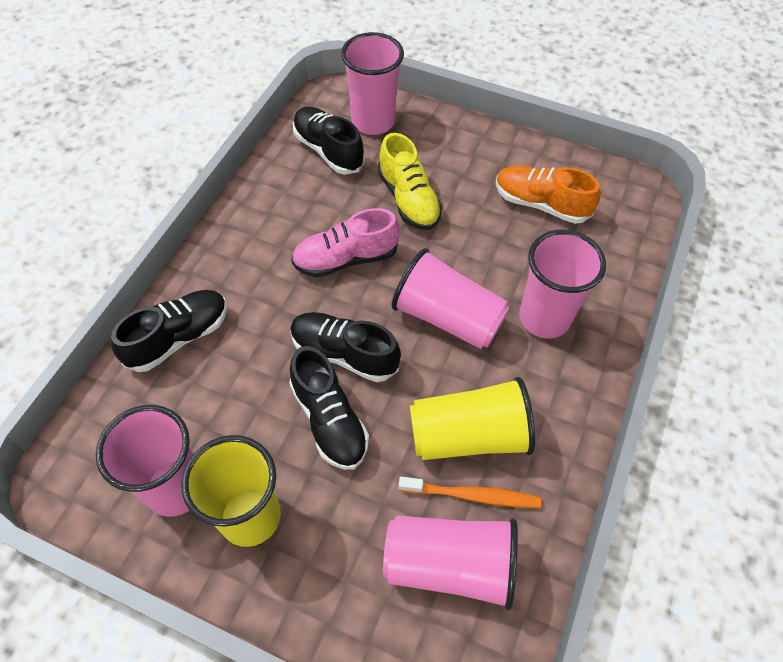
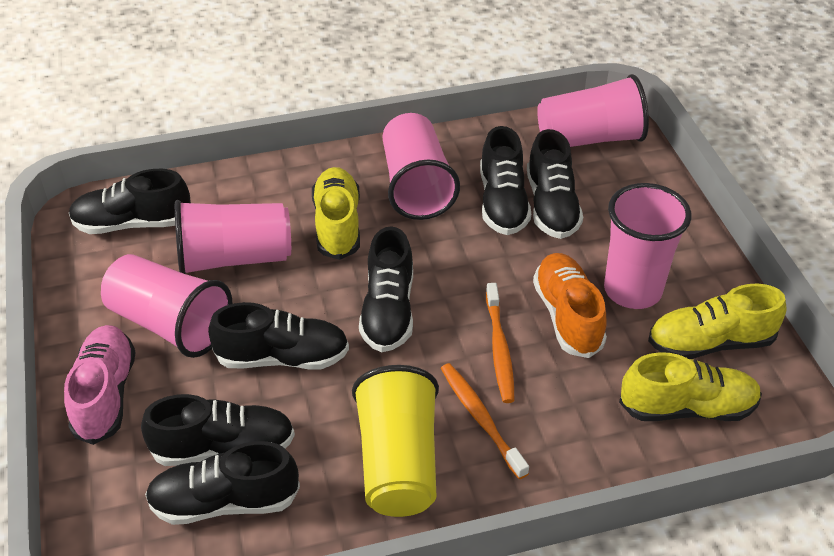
black shoe: [111,290,227,372] [289,346,369,470] [290,312,401,382] [293,107,365,175] = 4 -> [69,169,191,234] [141,394,295,466] [145,441,300,525] [208,302,349,370] [359,226,413,352] [480,126,531,235] [527,129,583,239] = 7
orange toothbrush: [398,477,541,508] = 1 -> [441,363,529,479] [486,283,514,403] = 2
yellow cup: [182,435,281,547] [410,377,535,460] = 2 -> [352,365,439,517] = 1
yellow shoe: [378,133,442,230] = 1 -> [312,167,360,260] [619,352,762,421] [648,284,786,359] = 3

